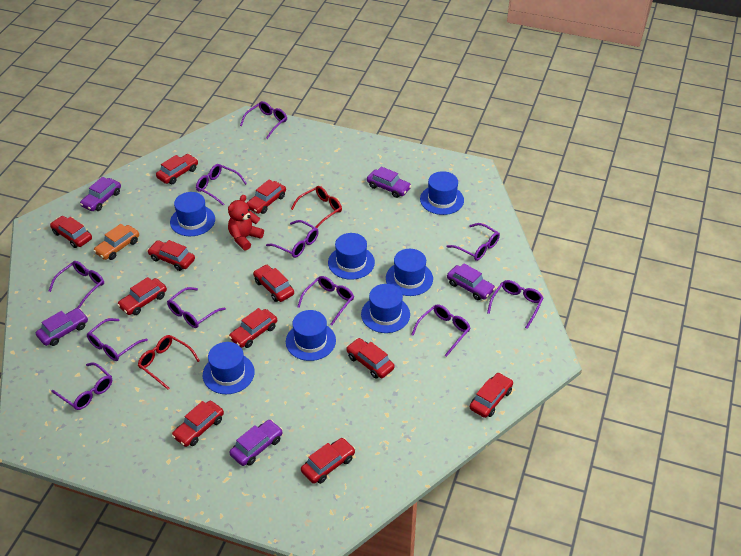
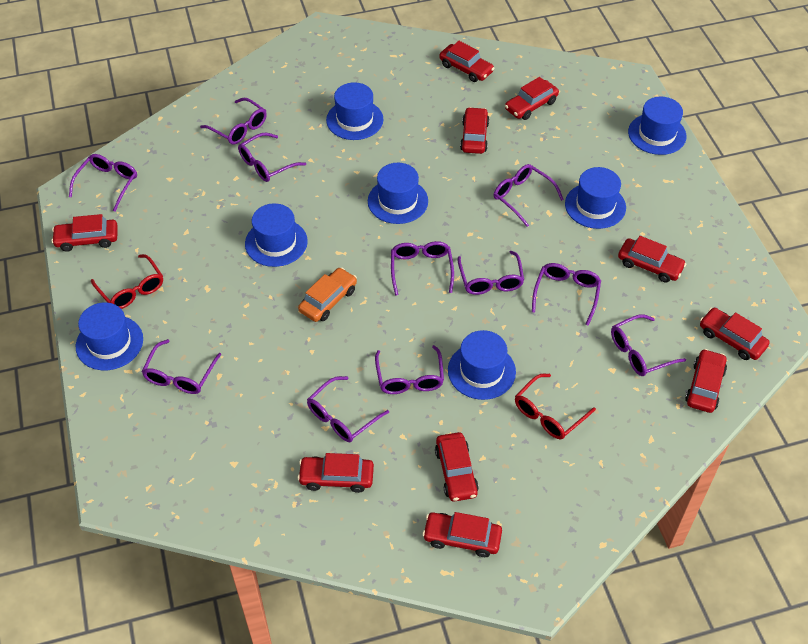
purple car: [36,308,88,346] [80,177,121,211] [229,420,283,466] [367,167,411,198] [447,263,495,300] = 5 -> none = 0
red car: [50,216,92,248] [117,277,167,315] [147,240,195,271] [156,154,198,184] [172,401,224,447] [229,308,277,348] [247,180,286,214] [253,265,294,302] [301,438,355,484] [346,338,395,378] [470,373,513,418] = 11 -> [51,214,118,252] [297,453,374,493] [422,512,502,557] [435,432,479,502] [439,41,495,82] [460,107,489,154] [505,77,559,120] [618,236,686,283] [685,349,727,413] [700,308,770,360] = 10
red teddy bear: [228,195,264,250] = 1 -> none = 0

